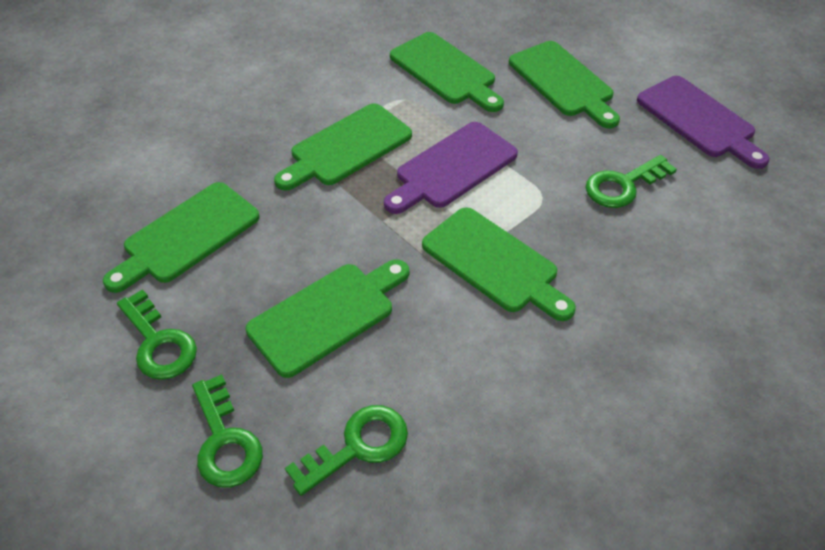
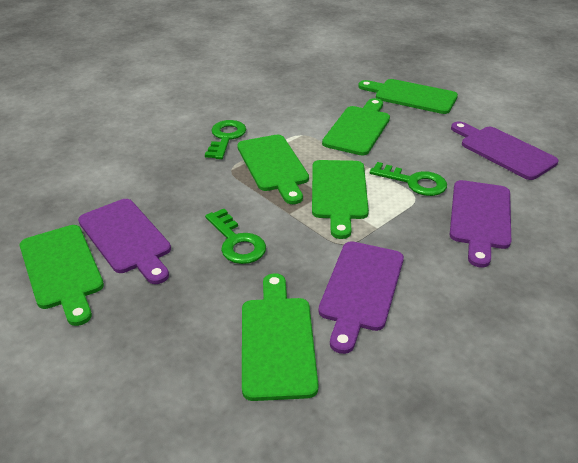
green key: [117,289,197,380] [192,374,263,488] [285,405,408,496] [585,155,677,208] = 4 -> [205,120,246,159] [205,209,266,264] [370,162,447,196] = 3
purple cutting board: [384,122,518,214] [637,76,770,169] = 2 -> [78,199,171,284] [318,241,404,354] [450,180,511,268] [451,121,558,180] = 4

